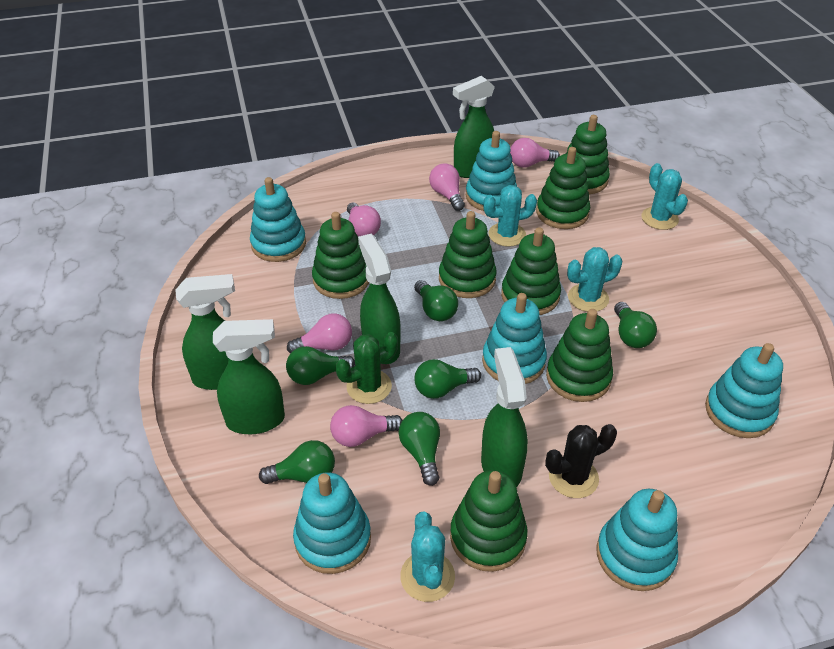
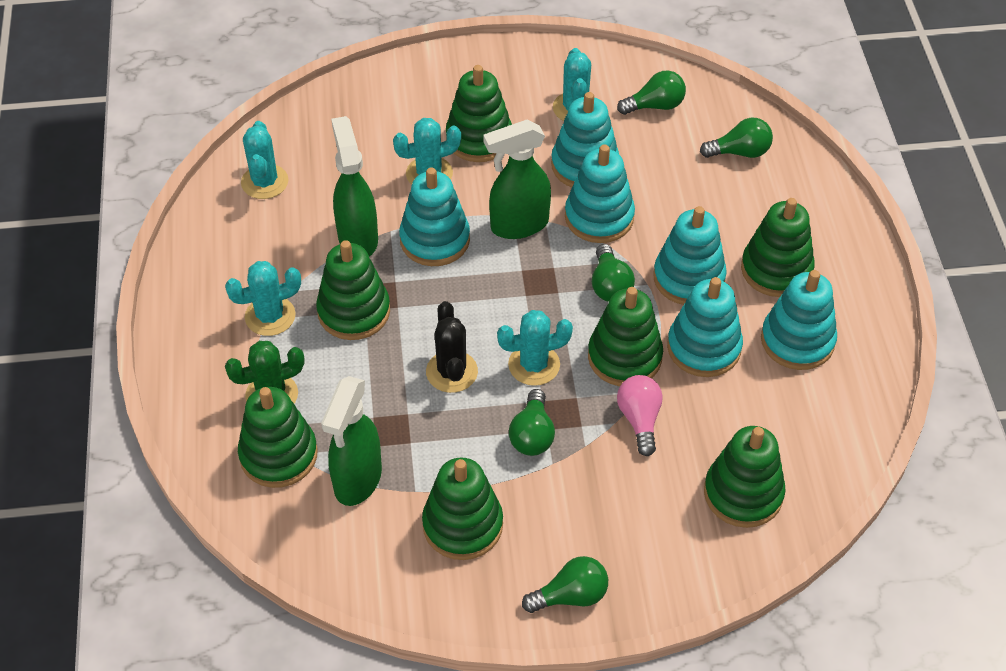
green light bulb: [259,440,335,484] [286,346,355,385] [399,412,440,486] [414,280,458,321] [415,359,481,399] [614,302,657,348] = 6 -> [509,389,555,456] [522,556,608,613] [592,244,635,302] [617,71,686,115] [700,118,773,158] = 5
green spray bottle: [175,274,235,390] [213,319,285,434] [358,234,401,364] [453,76,495,178] [481,347,528,487] = 5 -> [321,376,382,506] [331,116,378,256] [483,120,551,239] = 3
pink light bulb: [287,313,352,353] [330,405,402,447] [347,202,381,237] [429,163,465,211] [510,138,560,168] = 5 -> [617,375,663,456] = 1
turquoise cactus: [400,511,455,602] [483,185,537,247] [567,247,623,312] [641,163,688,230] = 4 -> [225,261,301,336] [241,121,289,199] [393,118,461,185] [497,310,573,386] [553,48,591,121] = 5

